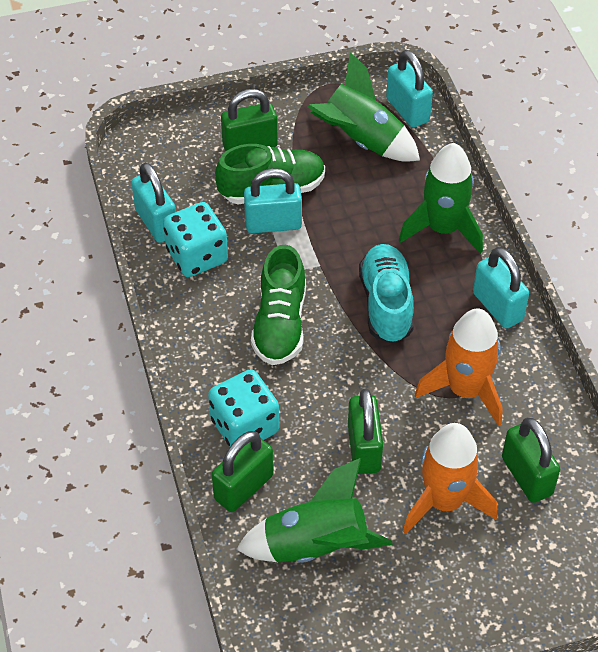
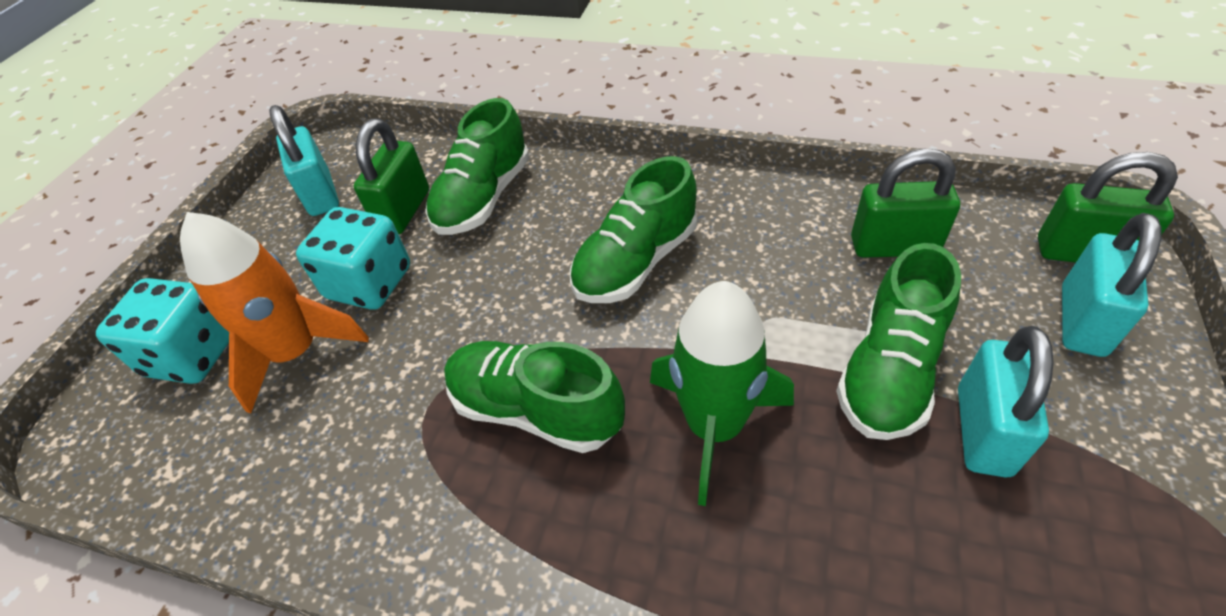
green padlock: [212,431,274,512] [221,89,278,151] [348,389,383,474] [502,417,560,503] = 4 -> [354,119,429,234] [851,148,960,258] [1038,152,1178,263] = 3
green rocket: [236,458,393,563] [308,52,420,162] [399,143,483,254] = 3 -> [650,281,794,506] = 1
green shoe: [215,144,325,205] [251,245,306,365] = 2 -> [425,98,529,235] [444,341,625,453] [570,156,697,303] [836,243,961,440] = 4
orange rocket: [403,423,497,534] [415,308,503,426] = 2 -> [180,212,369,413] = 1
turquoise padlock: [131,163,176,243] [244,168,302,233] [386,50,433,128] [473,247,529,329] = 4 -> [269,105,339,216] [958,326,1054,477] [1062,213,1162,357] = 3
turquoise shoe: [359,244,414,343] = 1 -> none = 0

